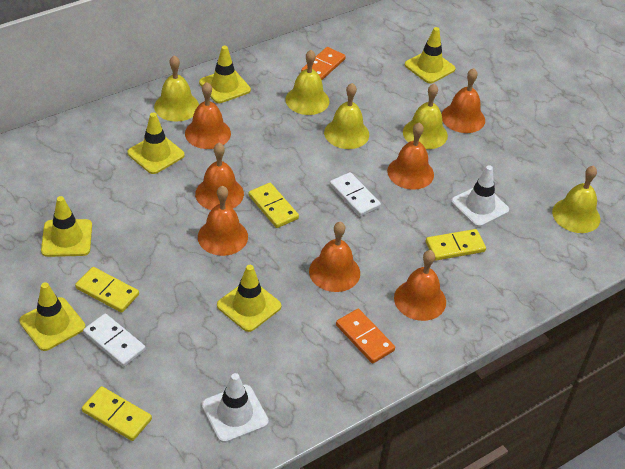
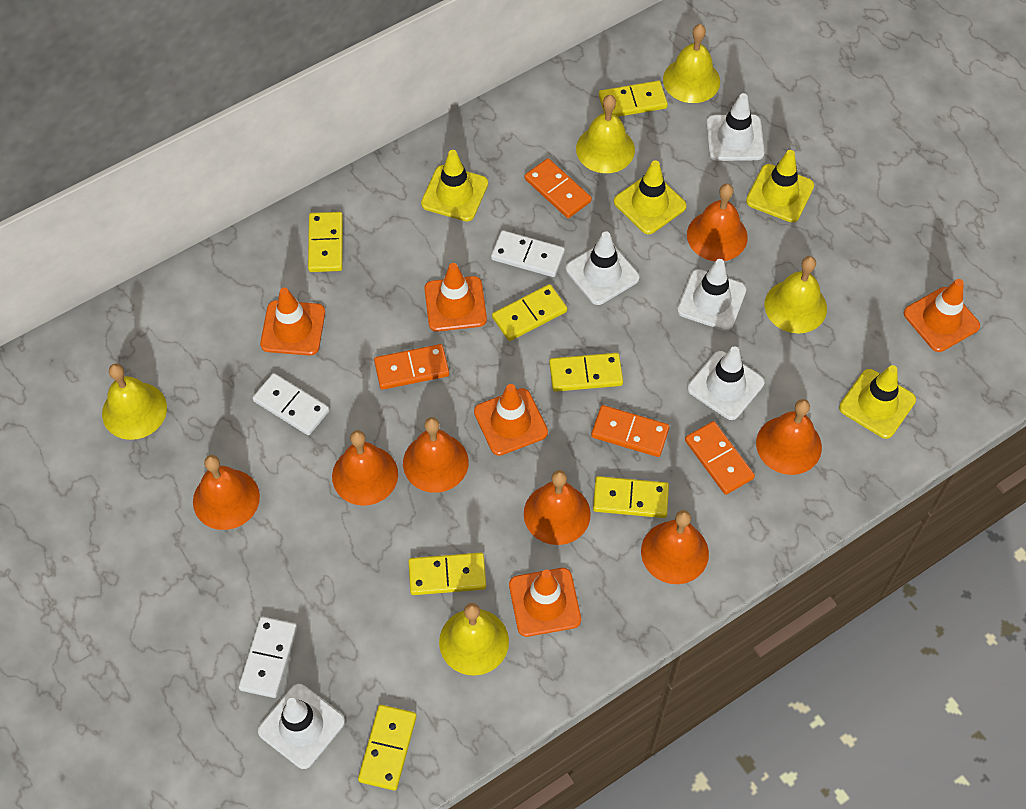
orange domino: [301,47,346,80] [336,309,395,363] = 2 -> [374,344,449,390] [525,158,592,218] [591,405,670,457] [685,421,755,495] = 4
orange traffic cone: none = 0 -> [260,288,325,356] [424,263,487,332] [474,384,548,456] [509,568,581,637] [904,279,980,352] = 5
white domino: [83,313,146,367] [330,172,381,217] = 2 -> [239,617,297,698] [253,373,329,435] [491,230,565,277] = 3
white traffic cone: [202,373,269,443] [451,165,509,227] = 2 -> [258,684,345,769] [566,231,639,305] [677,259,746,331] [688,346,764,420] [706,93,764,161] = 5
yellow domino: [75,267,139,313] [82,386,152,441] [249,183,299,228] [426,229,486,261] = 4 -> [308,212,343,272] [358,705,417,790] [409,553,486,595] [492,284,567,341] [549,353,623,392] [593,476,669,518] [599,81,668,117] = 7
yellow traffic cone: [19,282,85,351] [41,196,92,257] [127,112,185,174] [199,46,251,103] [217,265,281,332] [405,27,456,83] = 6 -> [421,150,488,221] [614,160,687,234] [746,150,814,222] [839,365,916,439] = 4

